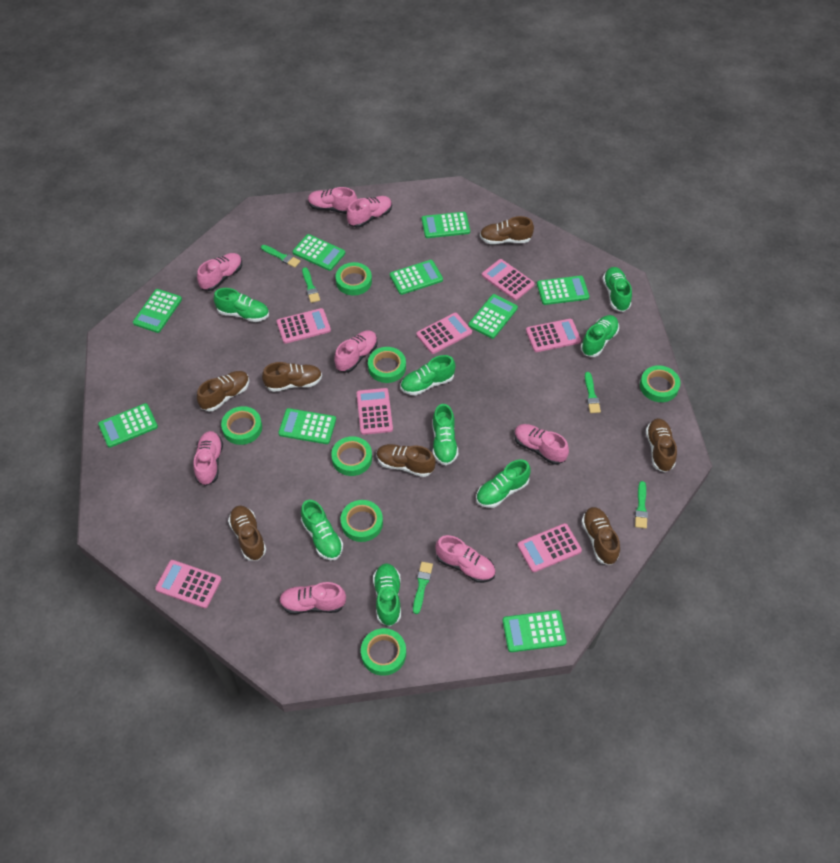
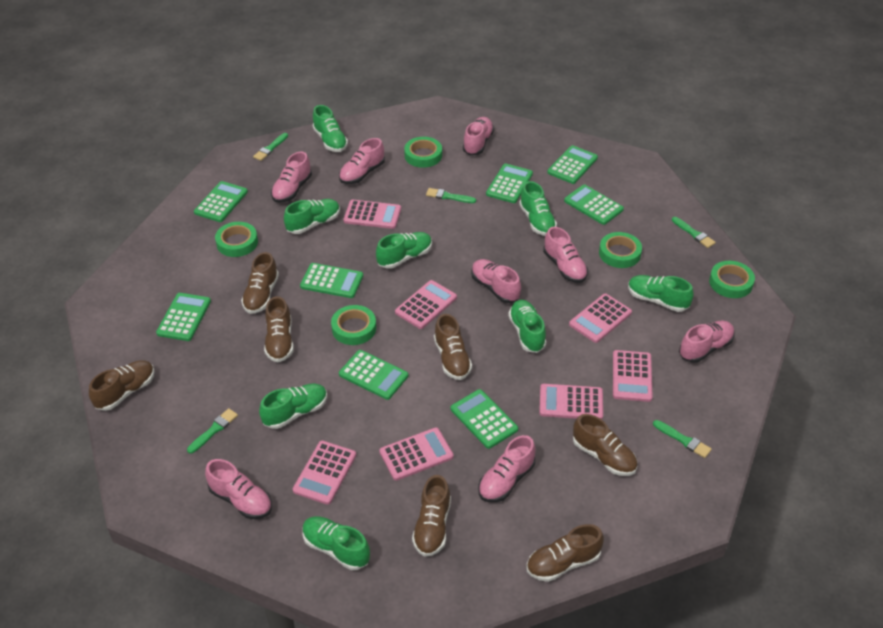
green calculator: [98,403,158,448] [133,289,182,333] [278,408,336,444] [292,234,345,271] [390,260,443,295] [422,212,470,238] [468,294,518,339] [503,610,567,652] [537,276,589,305] = 9 -> [156,293,211,341] [194,181,248,222] [300,263,363,298] [339,350,408,400] [451,389,518,449] [486,164,533,203] [547,145,598,184] [564,184,624,225] = 8
green tape: [221,406,262,445] [331,436,372,476] [336,262,372,295] [341,500,383,542] [361,628,406,676] [368,347,406,383] [640,366,680,402] = 7 -> [215,222,258,257] [331,305,376,345] [404,137,442,168] [599,232,642,268] [709,261,755,298] = 5

